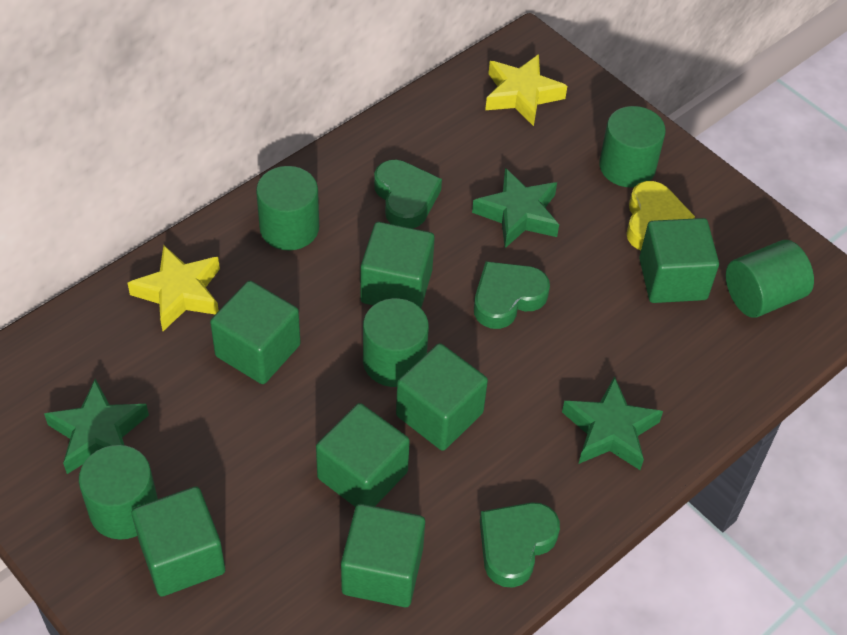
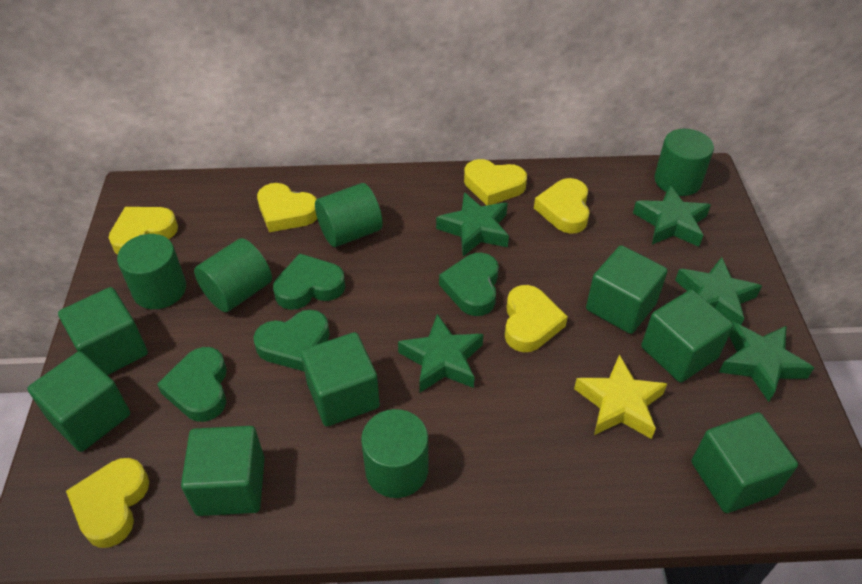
green heart: [374,160,442,229] [474,261,550,329] [480,502,560,588] = 3 -> [157,347,227,422] [253,310,330,371] [273,254,345,310] [439,252,499,316] = 4
green star: [44,379,149,474] [472,168,559,248] [562,376,663,470] = 3 -> [398,314,483,393] [436,192,509,256] [633,185,711,247] [675,257,762,325] [719,322,814,402] = 5
yellow heart: [626,181,695,250] = 1 -> [66,458,149,548] [109,207,178,255] [257,183,317,232] [464,159,527,205] [505,285,568,352] [534,178,590,234] = 6
yellow star: [127,245,220,331] [485,54,567,126] = 2 -> [574,354,667,439] = 1

